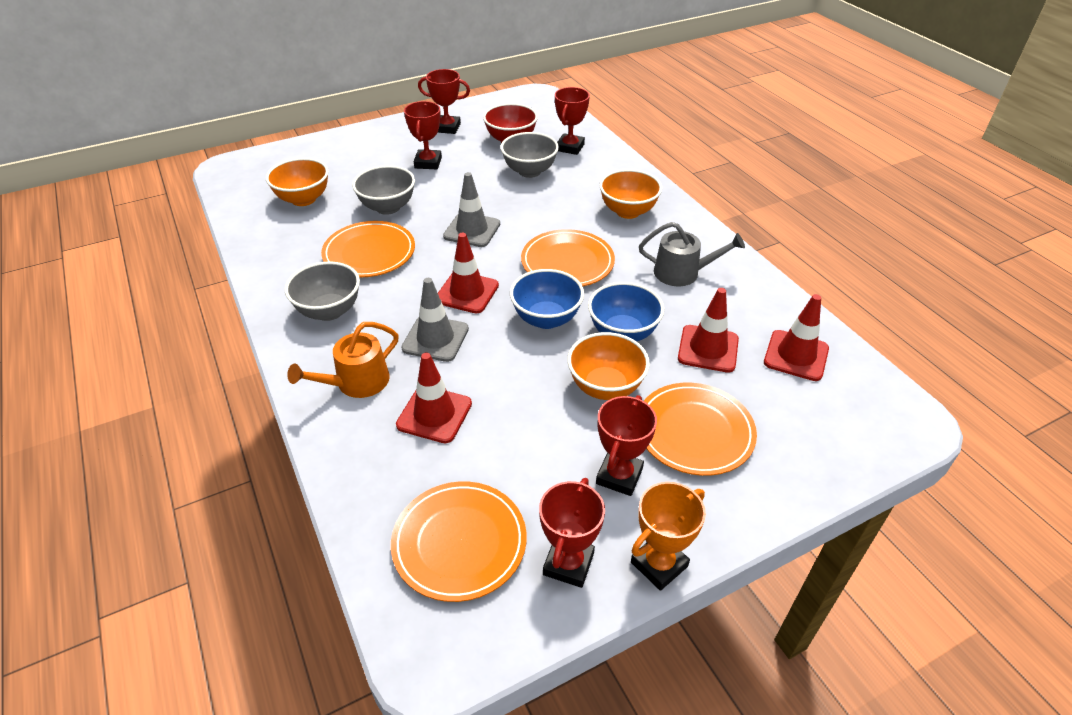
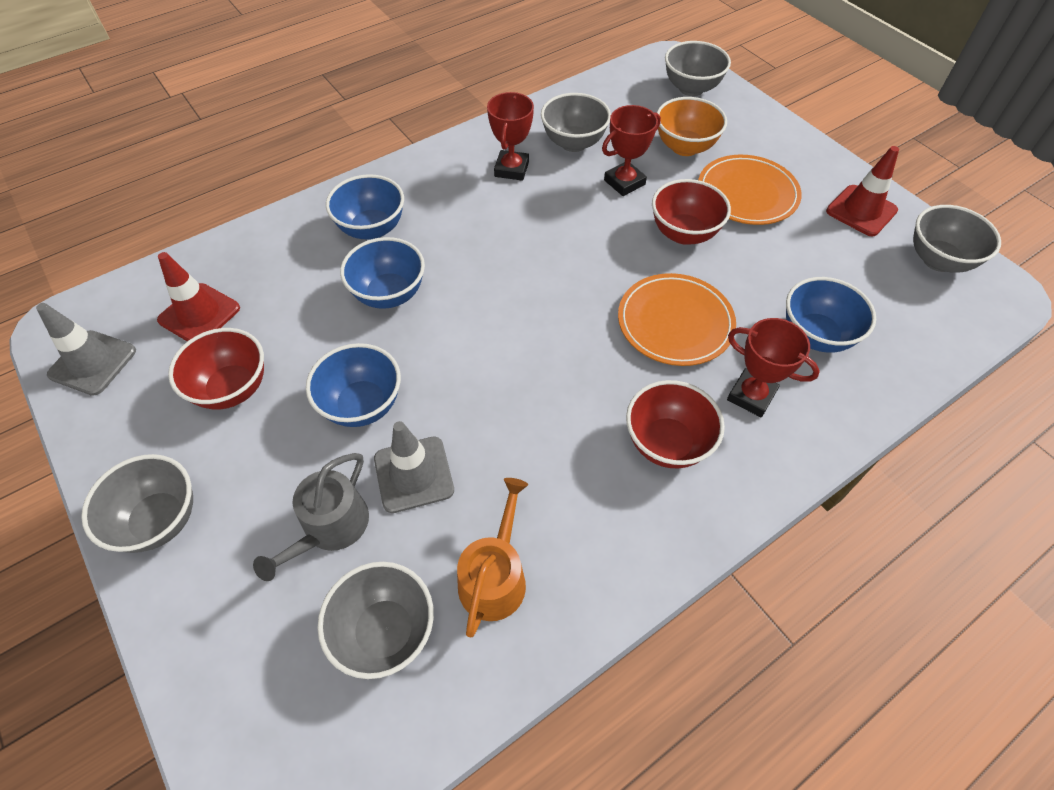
blue bowl: [510,269,584,329] [588,282,664,341] = 2 -> [306,343,401,427] [326,174,404,240] [340,237,425,309] [786,277,876,353] = 4
grey bowl: [285,261,360,321] [352,165,415,215] [501,132,559,178] = 3 -> [81,454,193,553] [317,562,434,679] [541,93,611,152] [665,41,731,96] [913,205,1001,273] = 5
orange bowl: [266,158,329,206] [567,332,650,400] [599,169,662,219] = 3 -> [657,97,727,156] = 1
orange plate: [321,221,415,277] [391,481,527,602] [521,229,615,286] [644,383,757,476] = 4 -> [618,273,736,366] [698,155,802,225] = 2
orange trophy: [631,482,706,591] = 1 -> none = 0
red bowl: [483,103,538,143] = 1 -> [168,328,264,409] [626,380,725,468] [652,179,731,245] = 3
red traffic cone: [396,353,472,443] [438,233,499,313] [678,288,739,373] [764,294,829,381] = 4 -> [157,252,240,341] [826,146,899,236] = 2
red trophy: [404,101,442,169] [418,69,470,134] [539,478,605,588] [555,87,590,155] [596,395,657,496] = 5 -> [487,92,534,181] [602,105,661,196] [727,318,820,417] = 3

